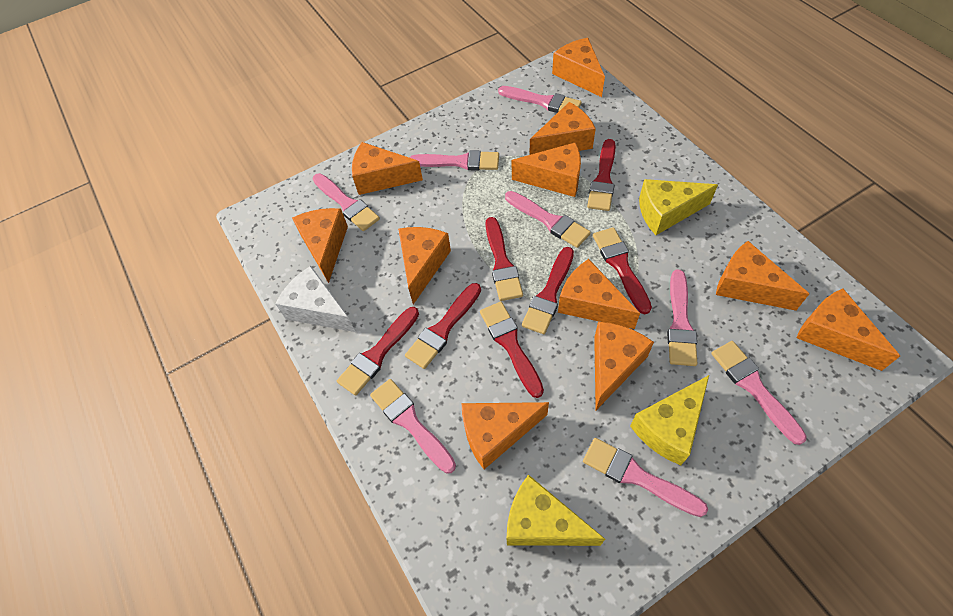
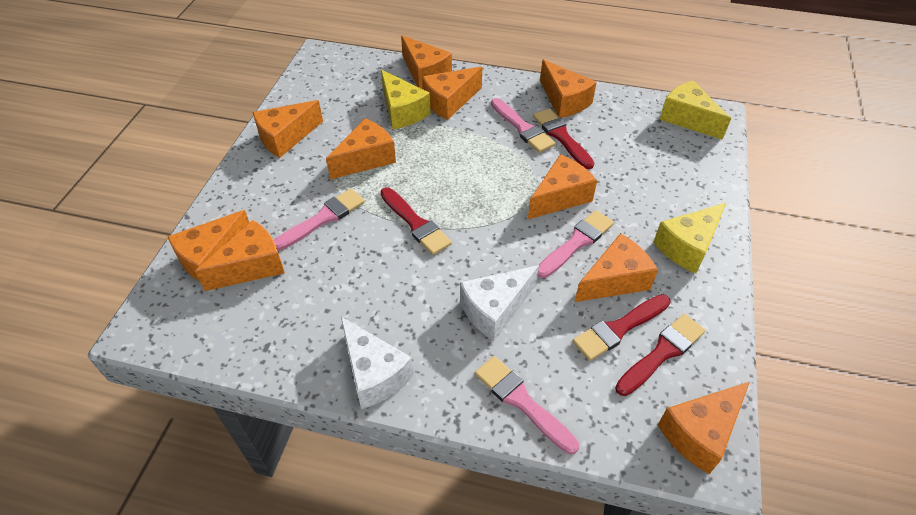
orange cheese: [292,208,348,283] [352,142,423,195] [398,227,451,304] [462,402,549,469] [512,142,581,197] [529,102,596,155] [552,38,605,97] [558,259,640,329] [594,322,654,410] [716,241,809,311] [797,289,900,371] = 11 -> [167,210,250,282] [195,220,285,291] [252,100,323,158] [326,118,396,180] [401,36,452,89] [422,67,482,120] [528,154,597,219] [540,60,597,118] [575,233,658,302] [658,382,750,474] = 10
pink brush: [313,173,380,231] [370,379,456,474] [409,150,499,170] [498,86,582,113] [505,191,591,248] [583,438,708,517] [667,269,698,366] [711,341,807,445] = 8 -> [274,189,365,251] [475,356,579,454] [491,98,556,153] [538,210,614,278] = 4
red brush: [337,307,419,396] [405,283,481,369] [480,302,544,398] [485,217,523,301] [522,247,574,334] [587,139,616,211] [593,227,652,314] = 7 -> [380,188,452,255] [533,108,594,169] [572,294,671,361] [615,314,705,396] = 4
white cheese: [275,266,355,332] = 1 -> [341,317,414,409] [460,265,539,341] = 2

